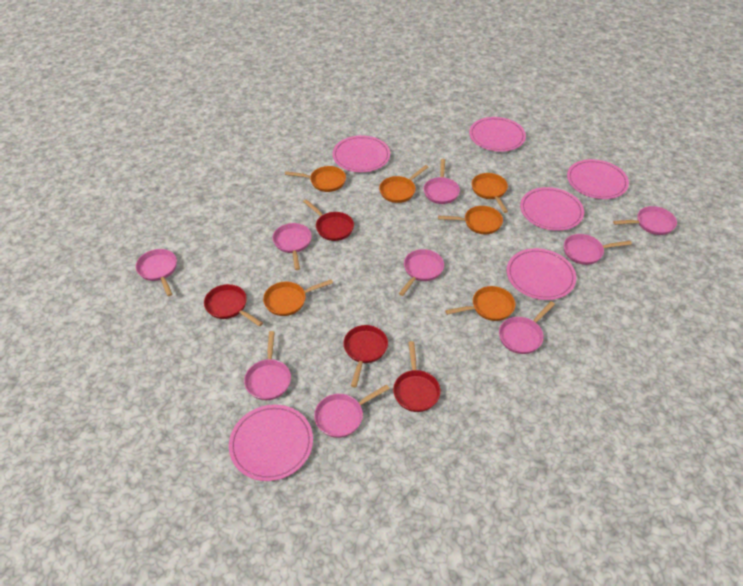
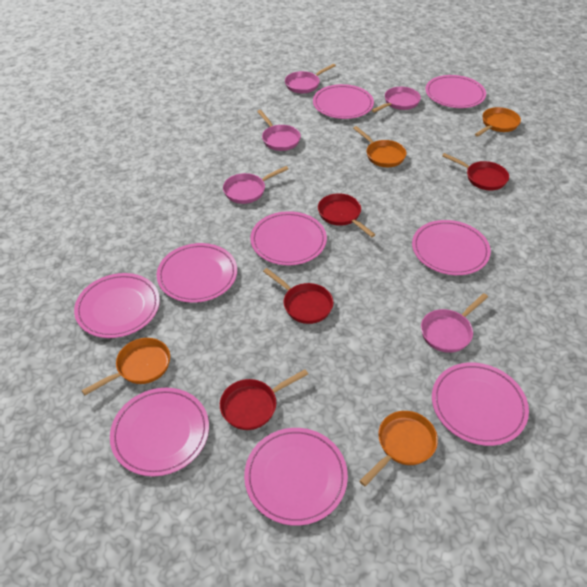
orange pan: [263,279,333,316] [285,166,346,192] [379,165,428,203] [438,206,503,234] [445,286,515,321] [471,173,508,213] = 6 -> [82,338,170,395] [353,126,406,167] [359,411,438,486] [475,107,521,137] = 4
pink pan: [136,249,177,296] [244,331,291,400] [273,223,312,270] [314,384,390,438] [399,249,444,296] [423,159,460,204] [499,301,555,354] [564,234,632,265] [613,206,677,235] = 9 -> [223,166,288,204] [257,110,301,151] [285,64,336,93] [372,87,421,113] [421,293,488,353] = 5
pink plate: [229,404,313,481] [332,135,390,172] [469,117,526,152] [507,248,576,300] [520,187,584,231] [567,159,629,199] = 6 -> [74,273,160,338] [110,388,209,476] [157,243,237,303] [244,428,348,526] [250,211,327,265] [313,84,374,119] [412,220,491,275] [425,75,486,108] [432,363,529,446] = 9

